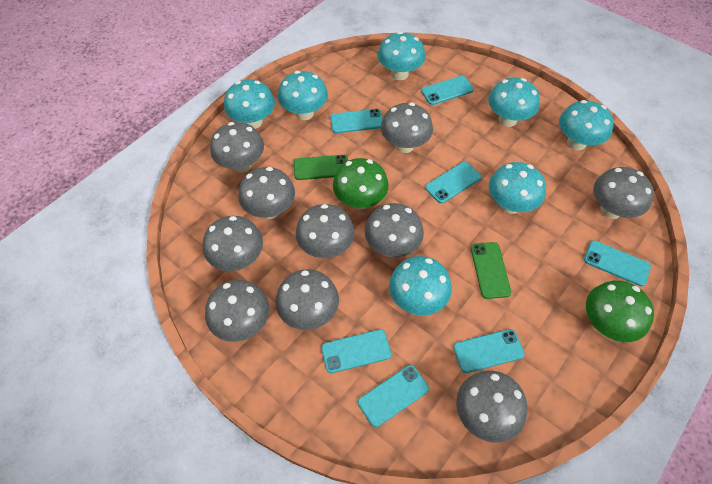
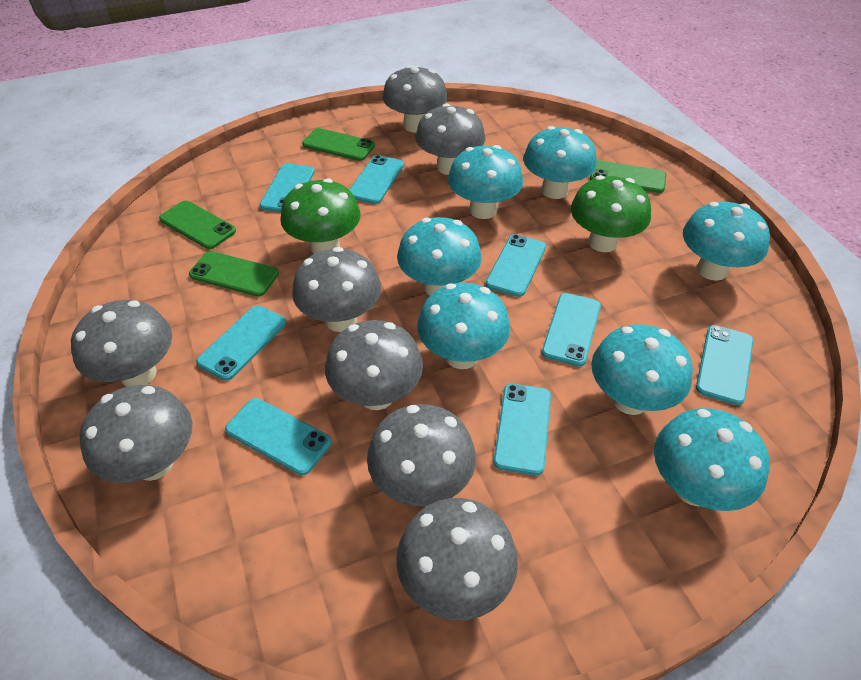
green phone: [294,155,348,180] [471,242,511,299] = 2 -> [159,201,236,249] [189,251,279,297] [302,128,375,161] [590,160,666,193] = 4
grey mushroom: [203,216,263,271] [205,280,270,342] [210,122,264,173] [238,167,295,219] [275,269,339,330] [296,204,355,258] [365,203,424,257] [381,103,433,153] [456,371,527,443] [593,167,654,219] = 10 -> [71,300,172,387] [80,385,192,483] [292,247,381,332] [325,320,423,410] [367,404,476,506] [382,65,447,133] [396,498,518,620] [415,103,485,175] = 8
turquoise phone: [321,329,391,373] [330,109,383,133] [358,365,429,427] [421,76,474,105] [425,162,481,204] [453,329,525,373] [584,241,651,286] = 7 -> [196,306,286,381] [225,398,332,475] [260,164,315,212] [349,155,404,204] [486,234,546,297] [494,384,551,475] [542,293,601,367] [696,325,753,405] = 8

